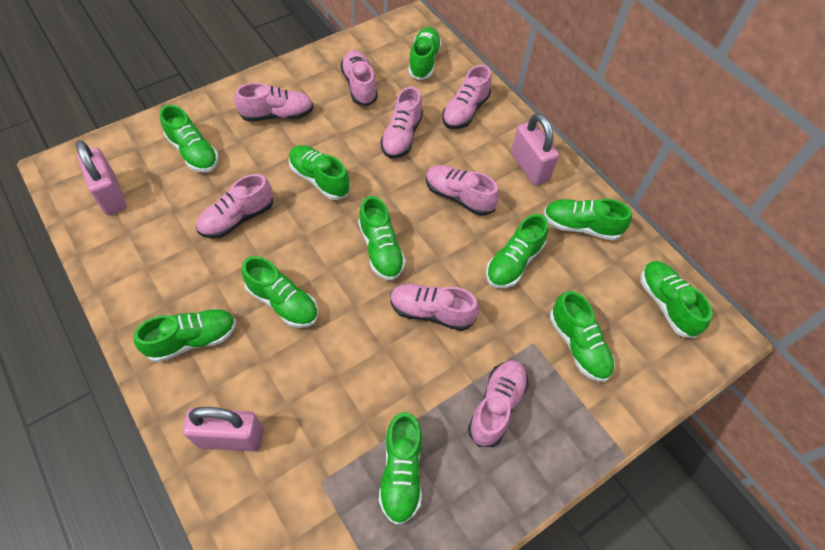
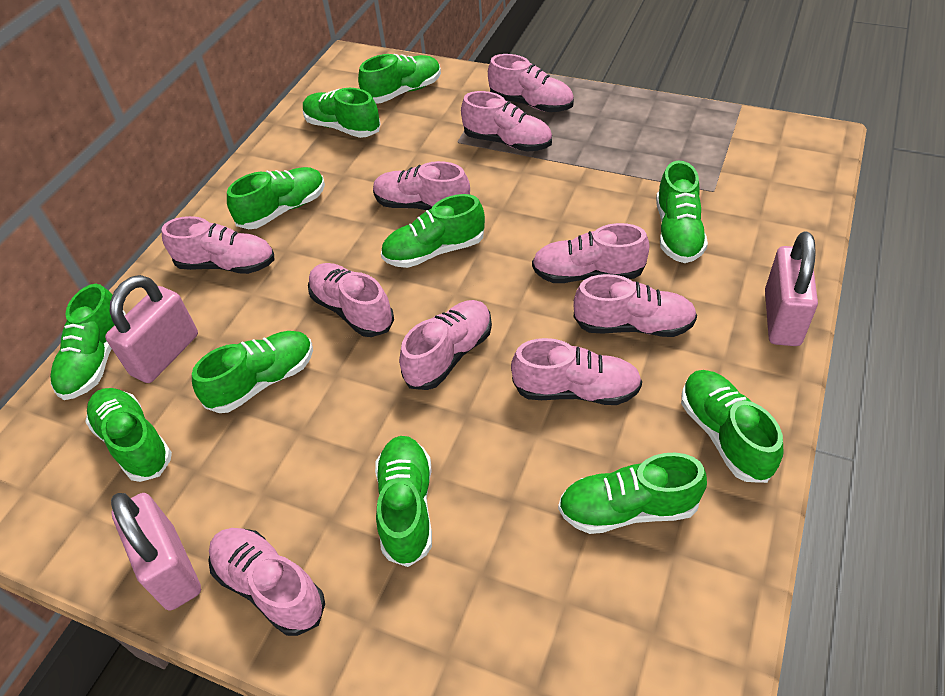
pink shoe: [196,174,273,238] [234,83,313,122] [340,50,378,106] [381,87,423,158] [390,284,479,331] [426,165,499,216] [442,65,492,129] [468,360,528,447] = 8 -> [162,216,274,274] [208,528,325,636] [308,263,394,337] [373,161,470,210] [399,300,492,390] [461,91,552,152] [488,54,574,112] [511,338,642,405] [532,223,649,283] [573,274,697,337] = 10

